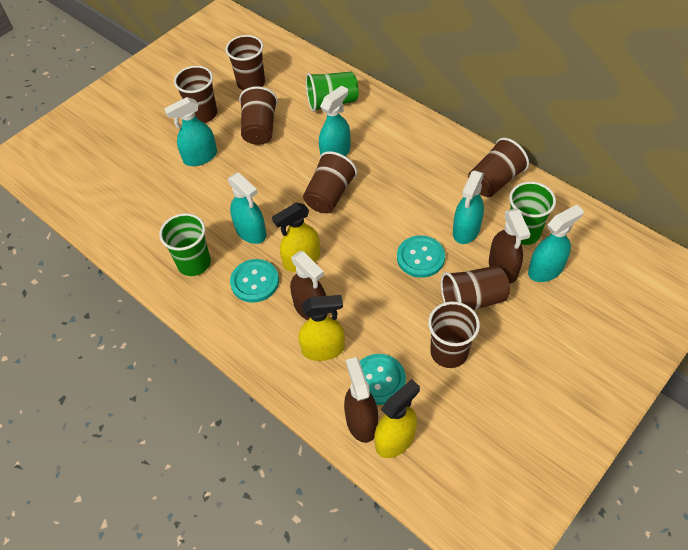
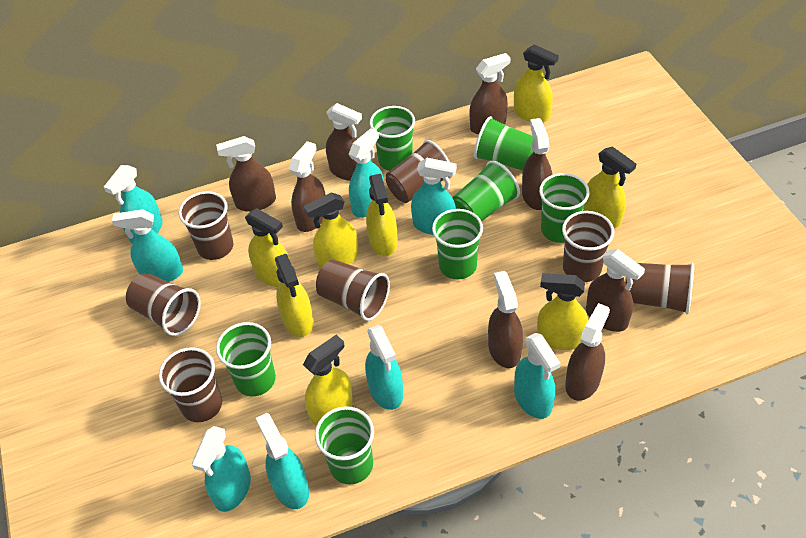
brown spray bottle: [290,251,328,320] [344,357,378,443] [489,209,530,284] = 3 -> [216,136,276,212] [289,141,326,232] [326,103,362,181] [469,53,510,134] [488,271,523,368] [522,118,553,210] [565,303,610,401] [586,249,645,332] = 8
green cup: [159,213,211,276] [306,72,359,112] [509,181,556,245] = 3 -> [216,322,276,396] [315,406,374,484] [370,106,415,171] [432,209,483,279] [452,161,520,222] [474,116,533,171] [539,173,590,243] = 7
turquoise button: [230,259,279,303] [360,354,406,405] [397,235,445,278] = 3 -> none = 0
turquoise spray bottle: [164,97,217,166] [228,172,266,244] [319,85,350,157] [453,170,484,244] [528,205,584,282] = 5 -> [104,165,163,244] [112,209,183,282] [192,426,251,512] [256,413,309,509] [349,128,384,218] [365,325,403,410] [411,158,457,235] [514,333,561,419] = 8
yellow spray bottle: [272,202,320,272] [298,295,345,361] [375,379,420,458] = 3 -> [245,208,290,287] [275,254,314,337] [303,335,353,426] [304,193,359,268] [366,174,398,256] [514,44,559,122] [537,273,588,350] [583,146,636,228] = 8

